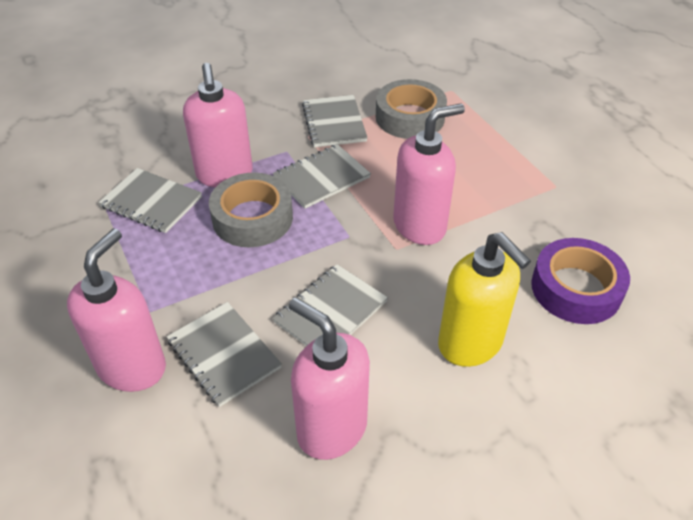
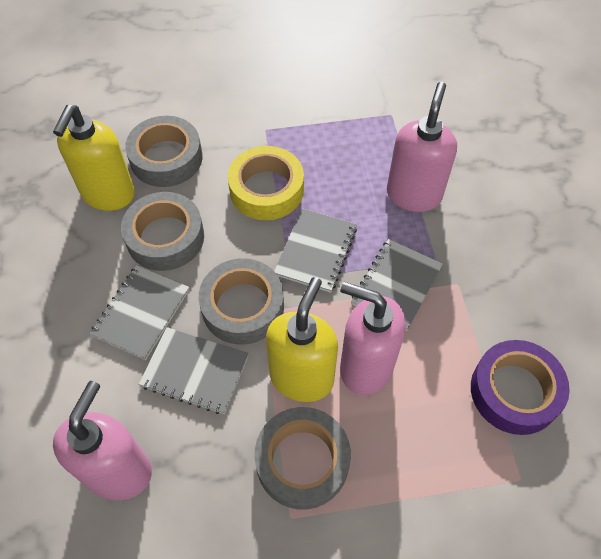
grey notebook: [98,168,202,233] [166,302,282,407] [273,144,371,209] [273,264,388,346] [302,95,368,147] = 5 -> [90,265,189,360] [139,327,249,414] [274,208,357,293] [351,239,443,331] = 4
grey tape: [209,172,293,247] [376,79,447,139] = 2 -> [121,192,204,271] [125,116,203,187] [198,258,284,345] [254,407,351,509] = 4
pink soap dispenser: [67,229,166,392] [183,63,253,187] [289,297,370,460] [393,103,465,245] = 4 -> [53,381,152,500] [340,282,406,395] [387,82,457,212] = 3
yellow soap dispenser: [438,232,531,367] = 1 -> [53,105,135,211] [266,277,338,402] = 2
yellow tape: none = 0 -> [228,146,304,220] = 1

